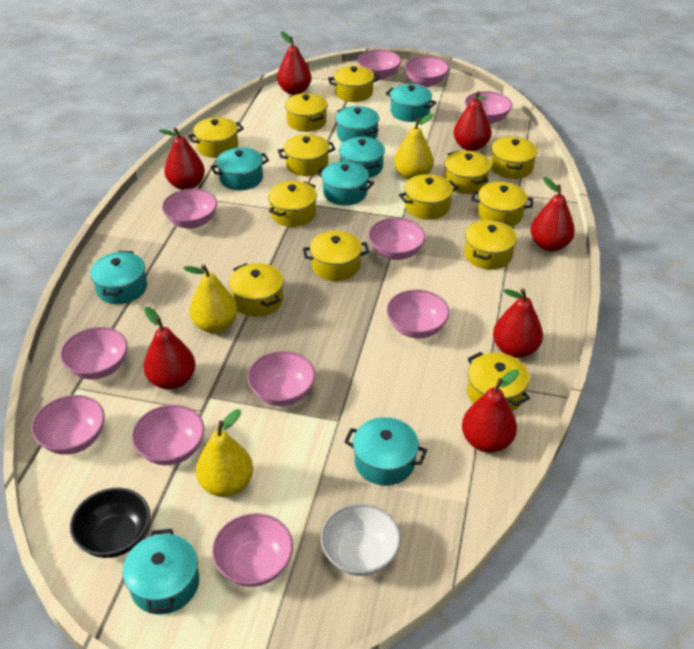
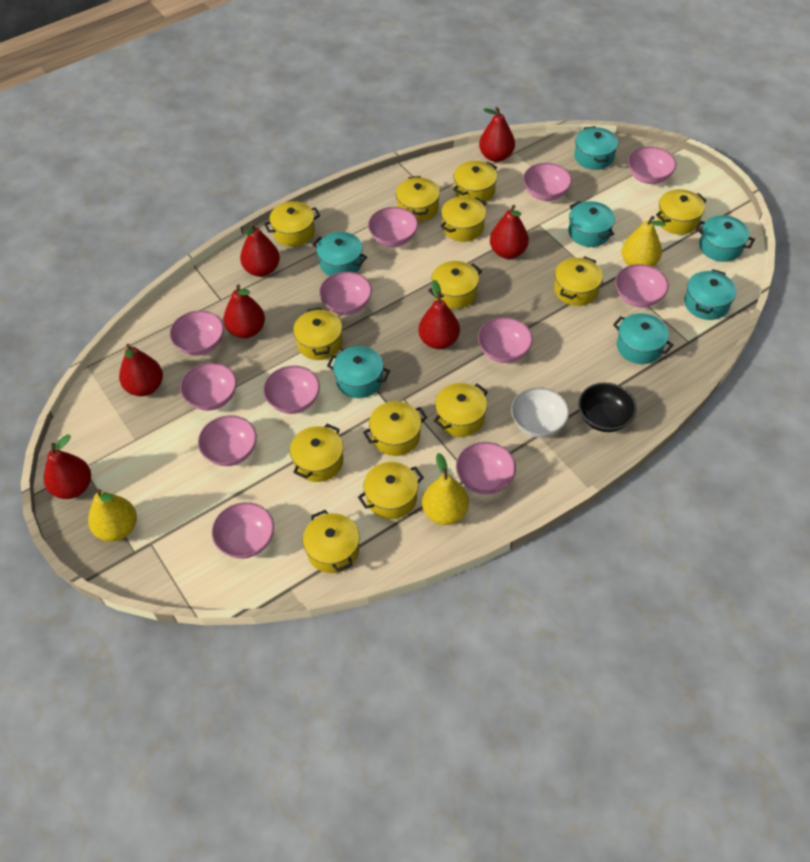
pink bowl: [31,395,105,455] [60,327,128,379] [132,405,204,465] [162,189,217,229] [212,513,293,587] [247,351,315,406] [357,50,401,80] [368,218,425,260] [387,290,449,338] [405,56,449,87] [465,91,512,124] = 11 -> [170,310,224,356] [180,363,237,411] [198,415,257,466] [212,502,274,559] [263,366,320,414] [319,272,372,315] [368,207,418,247] [456,442,516,495] [478,317,533,363] [523,163,572,201] [615,264,669,307] [628,147,676,184] = 12
turquoise pot: [90,251,147,304] [122,529,199,614] [211,147,269,191] [316,161,374,205] [336,106,379,142] [339,137,385,178] [344,417,427,486] [386,84,437,122] = 8 -> [313,232,367,276] [327,346,390,398] [568,201,615,247] [574,126,618,170] [613,313,673,364] [684,269,736,320] [696,215,755,262] = 7

